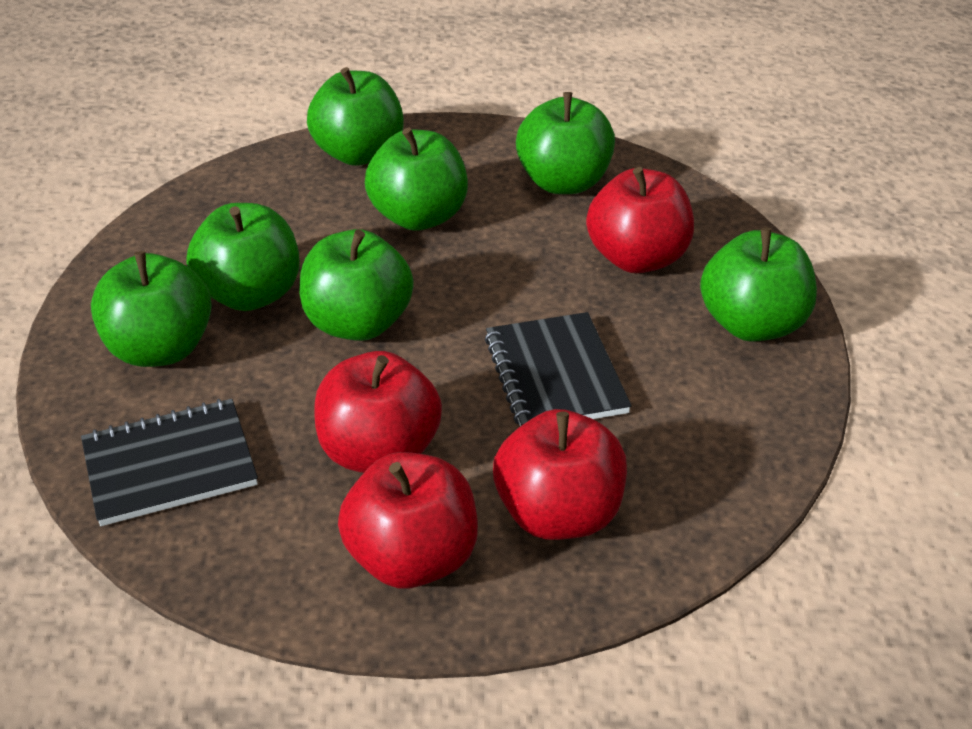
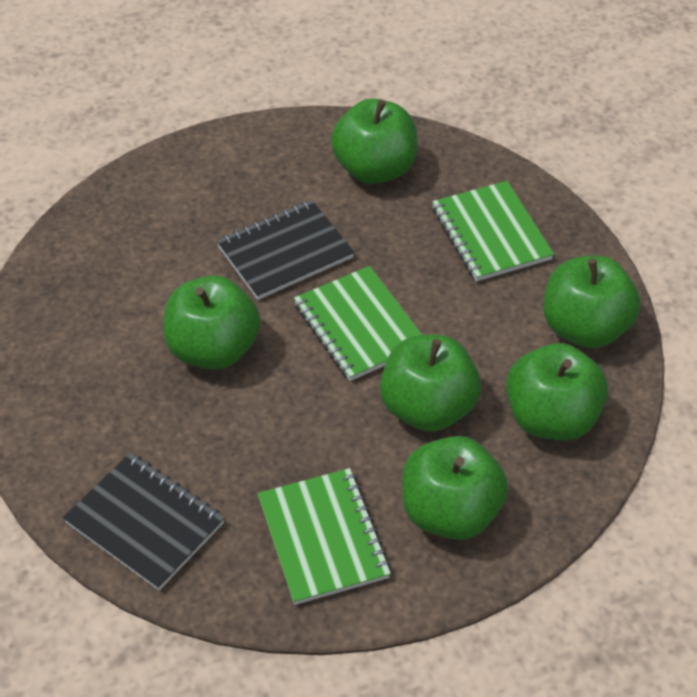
green apple: [91,251,212,367] [186,203,300,311] [300,229,414,341] [307,67,404,166] [365,128,468,231] [516,92,615,194] [700,228,817,342] = 7 -> [163,275,260,370] [331,98,417,184] [380,335,481,432] [402,436,508,540] [506,343,608,441] [544,256,640,348] = 6
green notebook: none = 0 -> [258,468,391,605] [294,266,422,381] [432,181,554,282] = 3
red apple: [314,351,442,473] [338,452,478,588] [493,409,627,540] [586,167,694,273] = 4 -> none = 0

